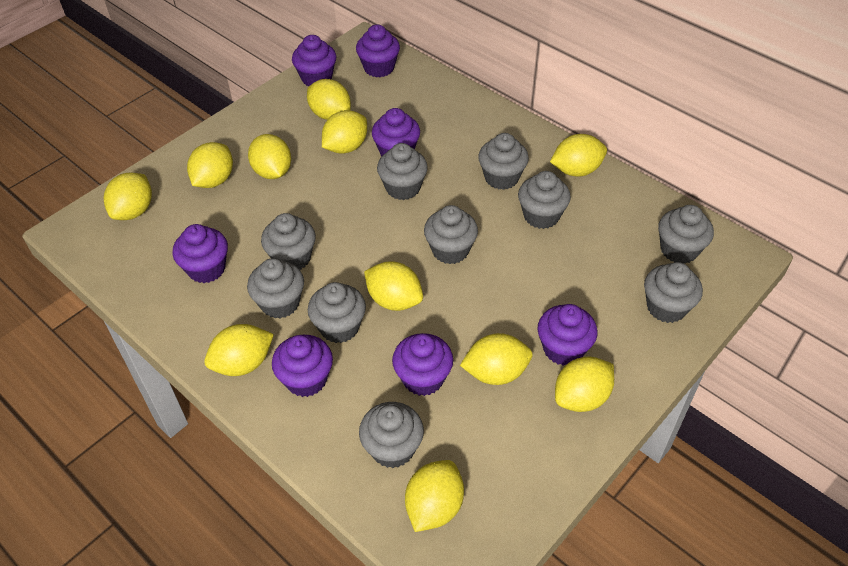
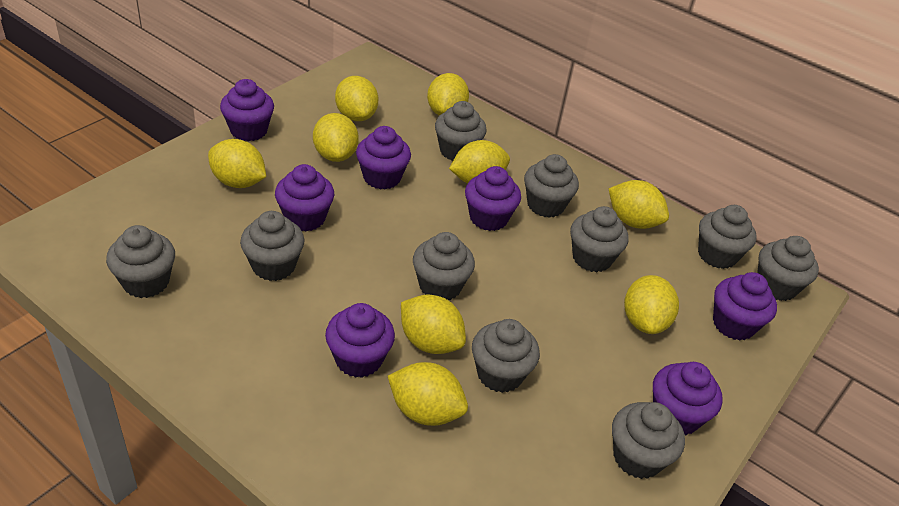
yellow lemon: [104,172,152,220] [187,142,233,188] [204,324,274,376] [248,134,291,179] [307,79,351,120] [322,110,367,154] [364,261,423,311] [405,460,464,532] [460,333,533,385] [550,134,607,176] [555,357,614,412] = 11 -> [208,139,266,188] [313,113,359,162] [335,76,379,121] [388,362,468,426] [401,294,466,354] [427,73,469,116] [449,140,510,184] [608,180,669,229] [624,275,679,334] = 9

